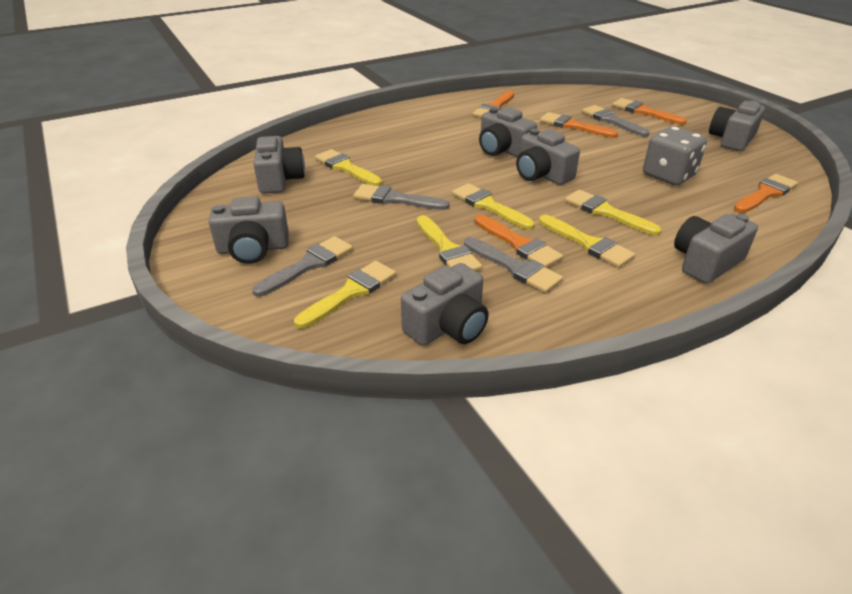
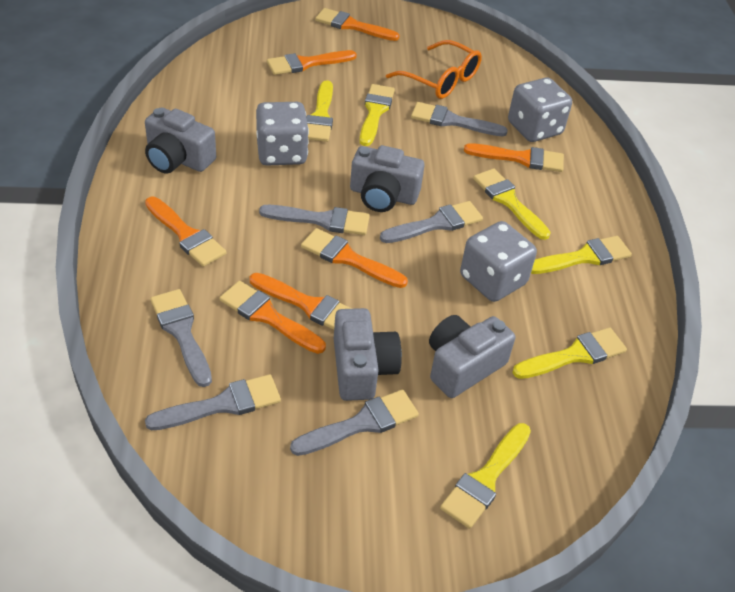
grey brush: [252,236,353,296] [353,184,450,210] [464,237,563,293] [582,105,650,137] = 4 -> [145,374,281,430] [150,289,212,387] [259,205,370,235] [290,390,419,456] [380,201,483,243] [411,102,508,136] = 6
grey camera: [209,196,289,264] [254,136,305,194] [401,263,489,346] [479,107,537,157] [516,129,580,185] [674,214,758,284] [709,100,765,151] = 7 -> [145,107,216,174] [334,308,402,401] [350,145,425,212] [429,315,515,398] = 4
grey dice: [643,126,707,185] = 1 -> [256,102,309,166] [460,221,537,302] [508,78,572,142] = 3
orange brush: [473,91,514,118] [475,214,563,268] [540,112,618,138] [612,98,687,125] [734,174,798,213] = 5 -> [145,197,226,267] [220,281,326,354] [249,273,352,330] [267,50,357,75] [301,228,408,288] [315,8,400,41] [464,143,564,172] = 7
orange glasses: none = 0 -> [386,40,482,99] = 1

